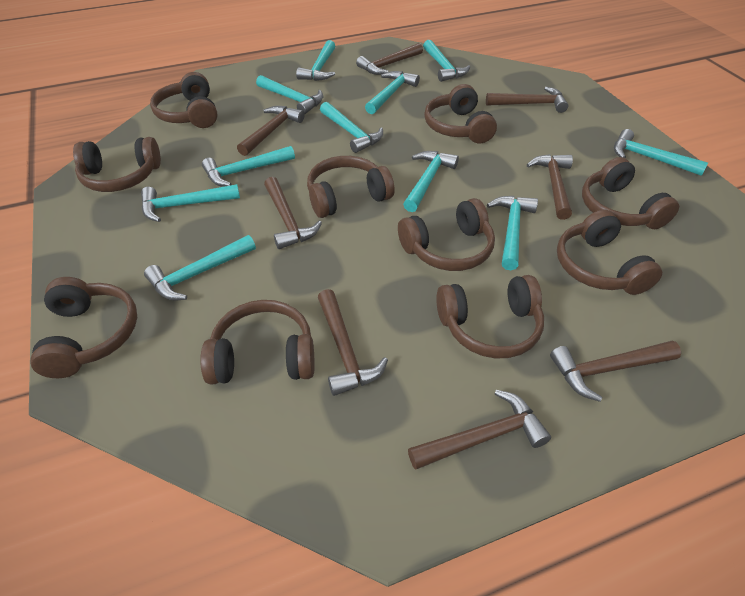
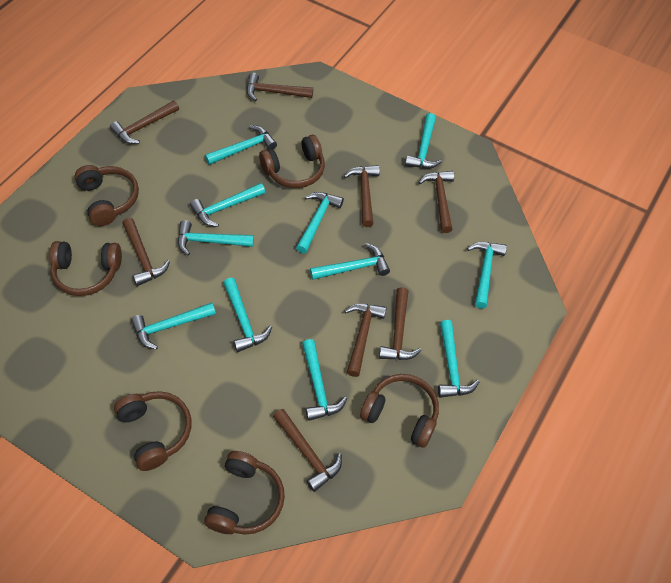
brown headphones: [30,277,137,378] [73,137,161,192] [150,72,218,128] [200,300,315,385] [307,156,395,218] [398,198,495,271] [424,84,497,143] [436,275,544,359] [557,209,662,295] [582,157,679,229] = 10 -> [49,241,122,296] [74,165,139,226] [114,391,191,471] [204,451,285,535] [259,135,325,188] [360,374,439,448] = 6

